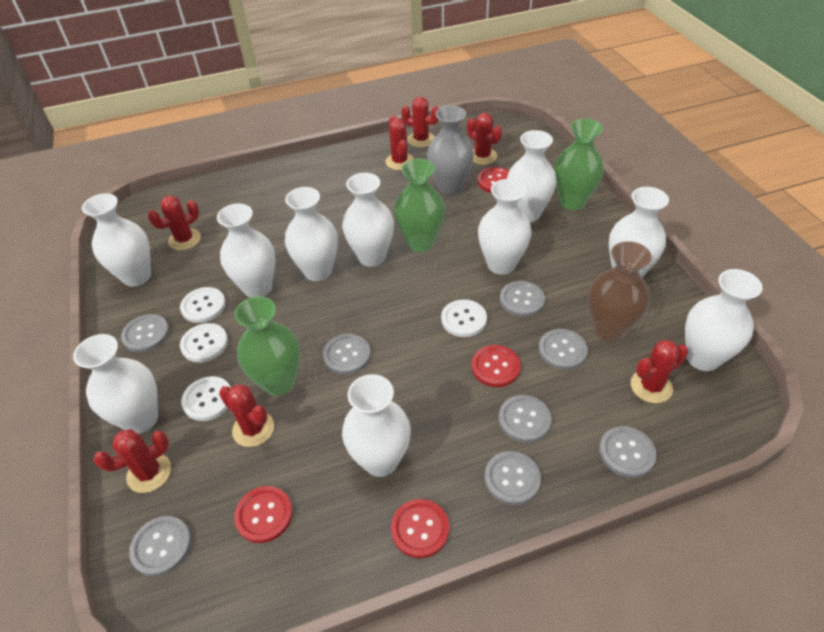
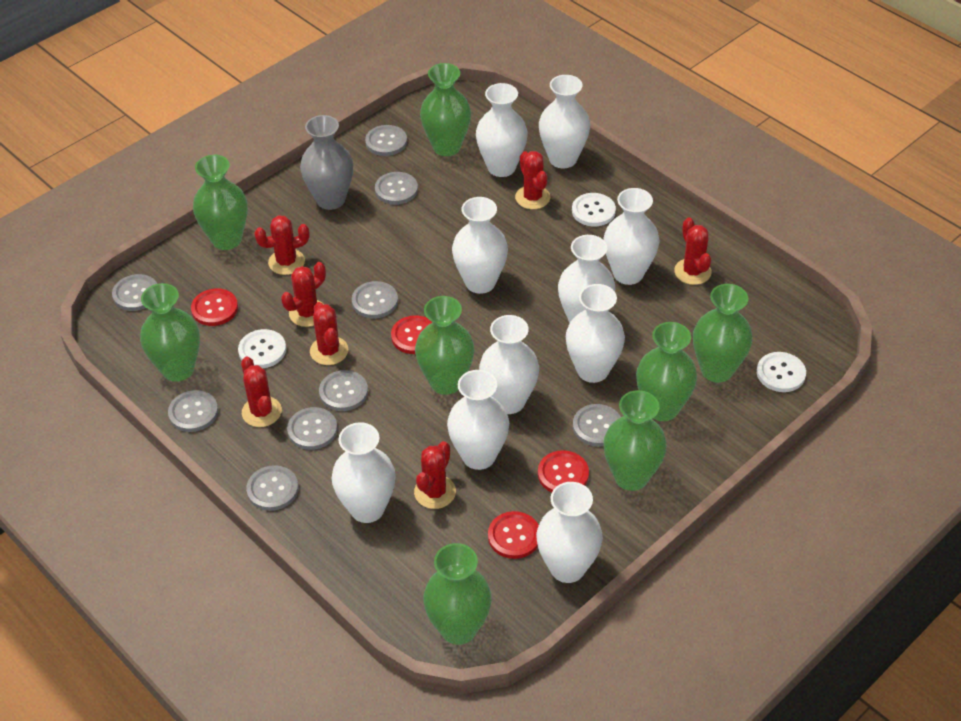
brown vase: [588,241,652,342] = 1 -> none = 0
green vase: [234,296,300,396] [394,159,445,252] [554,118,604,210] = 3 -> [140,283,200,382] [193,155,248,250] [415,296,474,395] [420,63,471,156] [423,543,492,645] [603,390,667,491] [636,322,697,421] [693,284,753,383] = 8
grey button: [121,314,169,352] [129,516,191,576] [323,334,371,375] [484,451,541,505] [498,395,552,443] [500,281,545,317] [539,329,588,370] [599,426,656,478] = 8 -> [112,274,157,311] [168,390,218,432] [246,465,298,511] [287,407,338,450] [319,370,368,411] [352,281,398,319] [365,125,407,156] [375,172,418,205] [573,404,621,447] = 9
white button: [180,287,226,323] [180,323,228,362] [181,376,231,421] [441,299,487,337] = 4 -> [238,329,286,368] [572,193,616,226] [757,352,806,392] = 3

